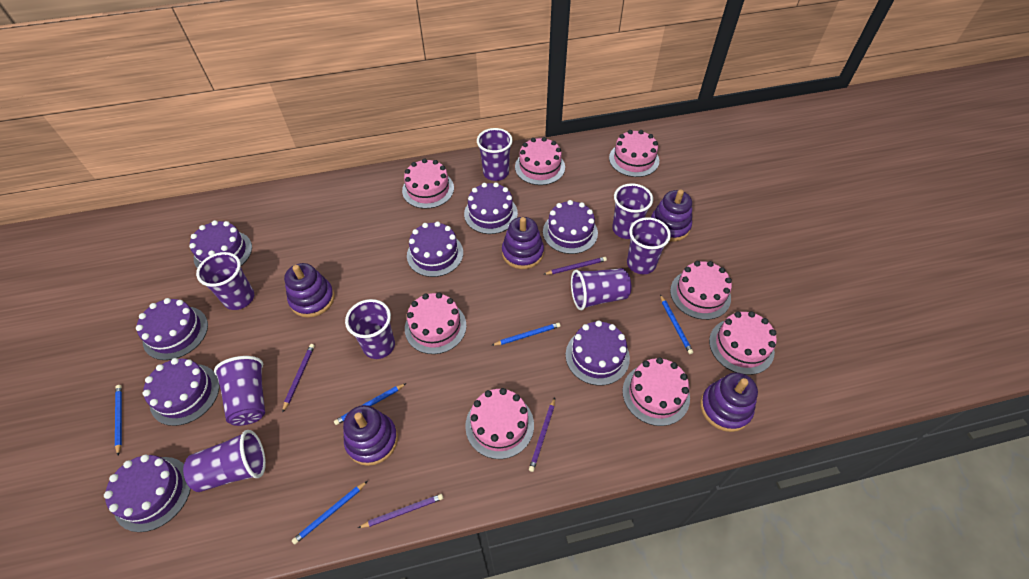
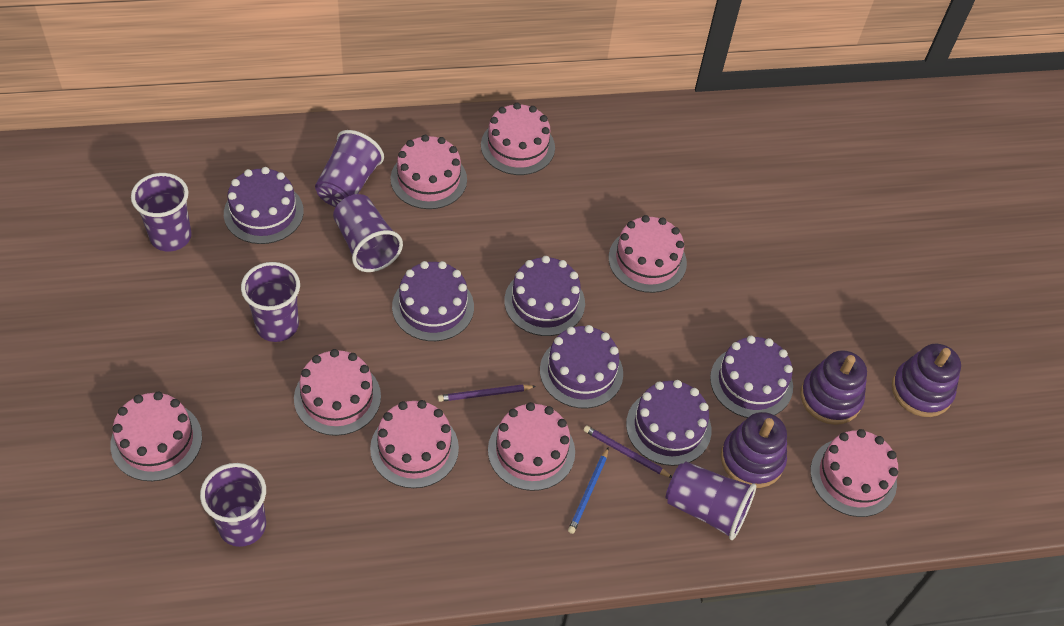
blue pencil: [115,385,122,455] [292,481,367,544] [334,383,406,425] [492,322,561,346] [660,295,693,354] = 5 -> [568,447,609,534] = 1
purple cake: [104,454,191,532] [136,298,208,360] [143,358,219,426] [189,220,252,268] [407,221,463,277] [464,182,518,234] [543,200,598,254] [566,320,630,386] = 8 -> [224,167,304,244] [392,261,474,341] [504,256,585,336] [540,325,623,408] [626,380,711,466] [710,336,793,418] = 6
purple cup: [183,430,266,492] [196,252,254,310] [214,356,265,426] [345,299,395,359] [477,128,513,181] [571,268,631,310] [612,183,653,239] [627,217,671,274] = 8 -> [131,173,192,251] [200,463,266,547] [241,262,300,342] [315,130,384,207] [333,194,403,272] [666,461,756,540] = 6
purple pencil: [282,344,315,413] [358,494,443,528] [529,398,555,472] [544,257,607,275] = 4 -> [438,384,536,402] [584,425,672,478] = 2
purple stacking toy: [284,263,335,318] [343,405,398,466] [502,217,544,269] [651,190,692,242] [700,372,758,432] = 5 -> [721,412,787,488] [800,350,867,425] [892,344,961,417] = 3

